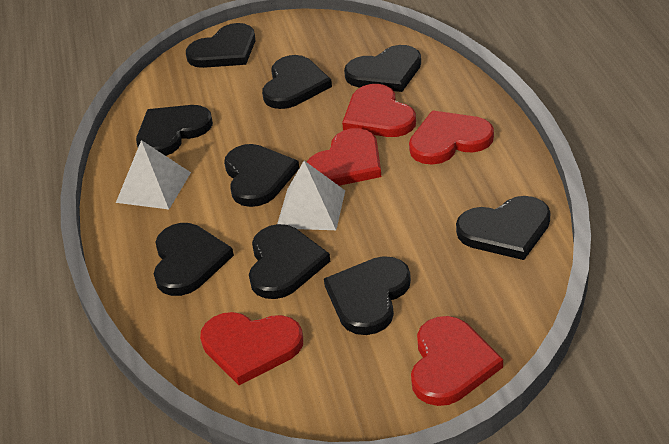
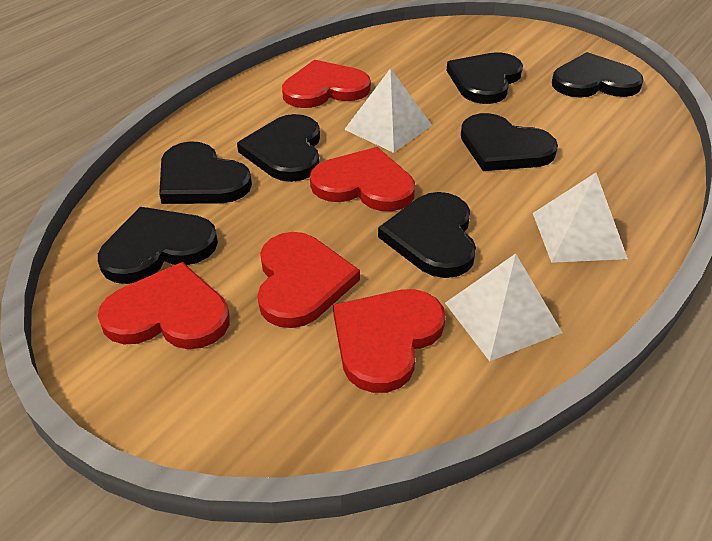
black heart: [136,105,213,156] [154,223,234,296] [186,23,255,68] [224,144,299,207] [249,224,330,299] [262,55,332,109] [324,256,411,335] [344,45,421,92] [456,196,550,260] = 9 -> [98,207,218,284] [159,141,252,204] [237,114,320,182] [378,192,476,278] [446,52,523,104] [461,113,558,171] [552,52,643,98] = 7
white pyramid: [116,140,191,209] [277,161,345,230] = 2 -> [344,68,432,153] [445,254,562,361] [533,173,628,263] = 3

